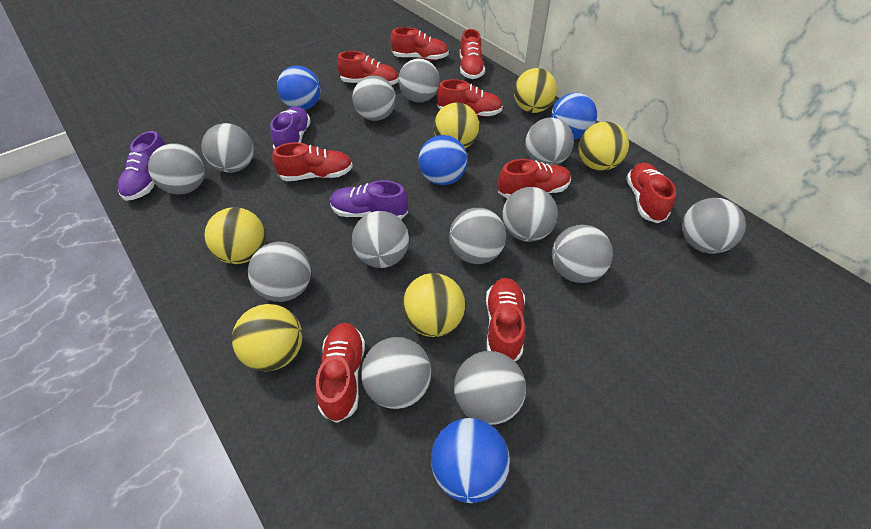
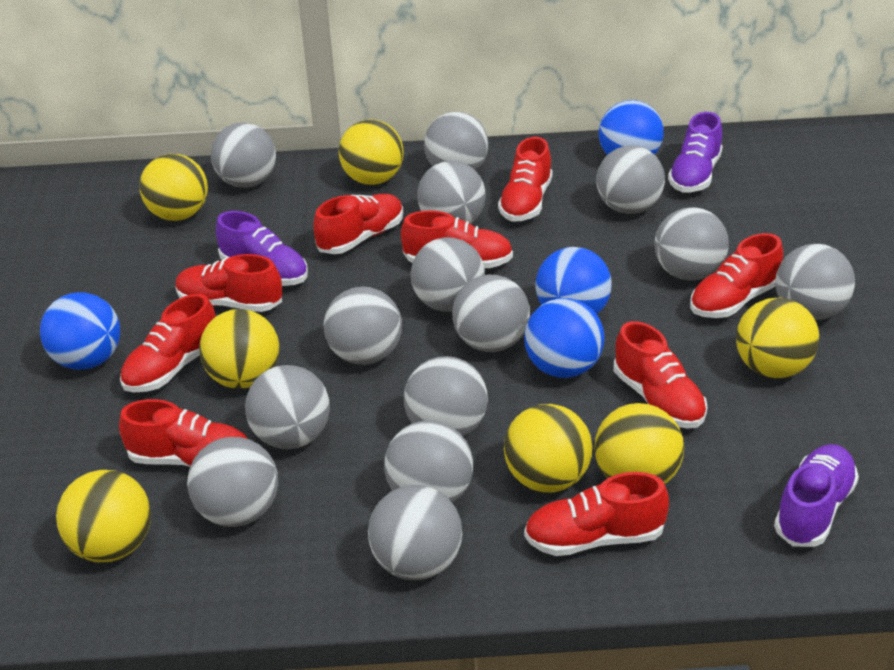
grey ball: [148,143,205,194] [202,123,254,173] [248,242,311,302] [352,75,396,121] [352,211,409,268] [361,337,431,409] [398,58,440,103] [449,208,506,264] [454,351,526,425] [502,187,558,242] [525,118,574,165] [552,225,613,283] [682,198,746,254] = 13 -> [187,437,278,527] [211,123,276,188] [245,365,330,449] [324,286,402,365] [368,485,462,580] [384,420,473,503] [404,356,488,436] [411,237,485,312] [417,161,486,224] [424,112,489,170] [452,274,530,352] [596,145,665,214] [654,207,729,281] [775,244,855,320] = 14
yellow ball: [204,207,266,264] [232,304,303,372] [402,273,465,337] [434,103,479,148] [514,68,557,113] [579,121,629,171] = 6 -> [56,470,151,562] [140,154,208,221] [199,309,280,389] [339,120,404,185] [504,404,593,492] [594,403,684,484] [736,297,819,378] = 7

